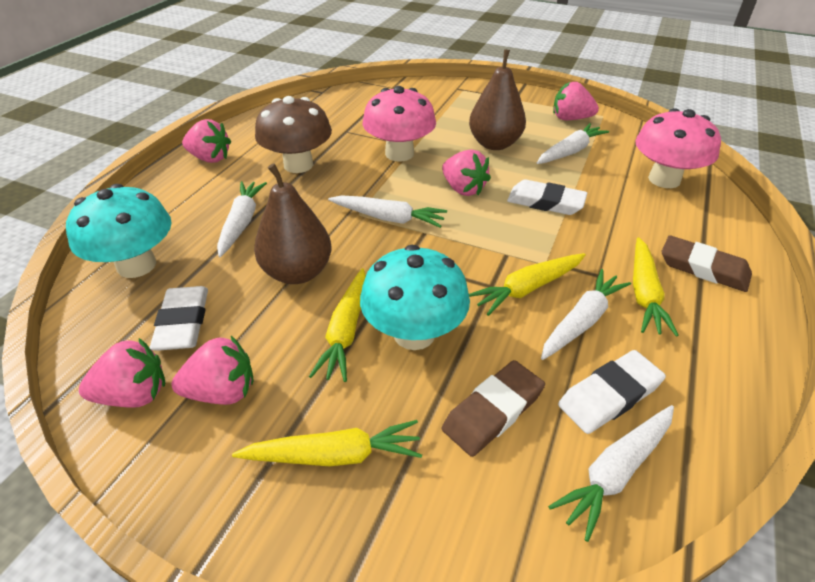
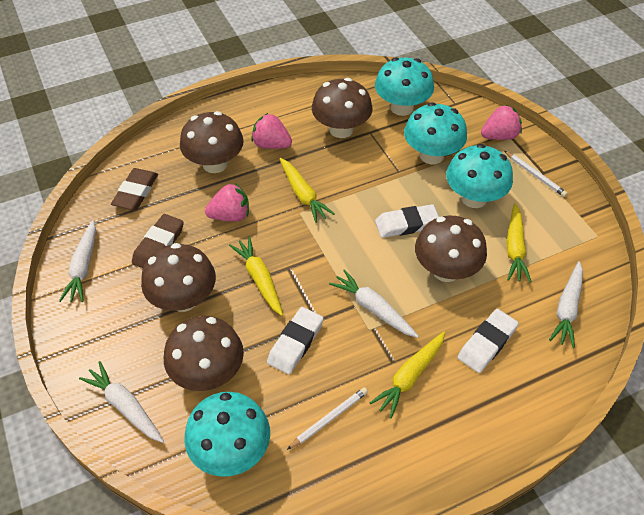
brown mushroom: [255,96,332,173] = 1 -> [141,243,216,312] [164,316,244,391] [180,111,244,173] [312,78,372,138] [415,216,487,282] = 5
brown pear: [254,163,332,284] [469,49,526,150] = 2 -> none = 0
pink mushroom: [363,86,436,162] [635,108,721,188] = 2 -> none = 0
pink strawberry: [79,338,165,408] [172,336,254,405] [182,119,231,163] [442,149,491,196] [553,81,599,120] = 5 -> [205,183,249,222] [251,113,292,149] [481,105,522,140] = 3
turquoise mushroom: [66,184,172,278] [360,245,470,350] = 2 -> [184,392,270,477] [375,57,434,116] [404,102,467,164] [446,144,513,208] = 4
white carrot: [217,181,267,257] [328,195,447,228] [537,123,609,164] [541,269,631,360] [548,405,674,542] = 5 -> [59,220,96,302] [79,361,164,443] [329,269,419,338] [549,261,583,348] = 4
white pencil: none = 0 -> [287,387,368,450] [505,151,568,197] = 2

